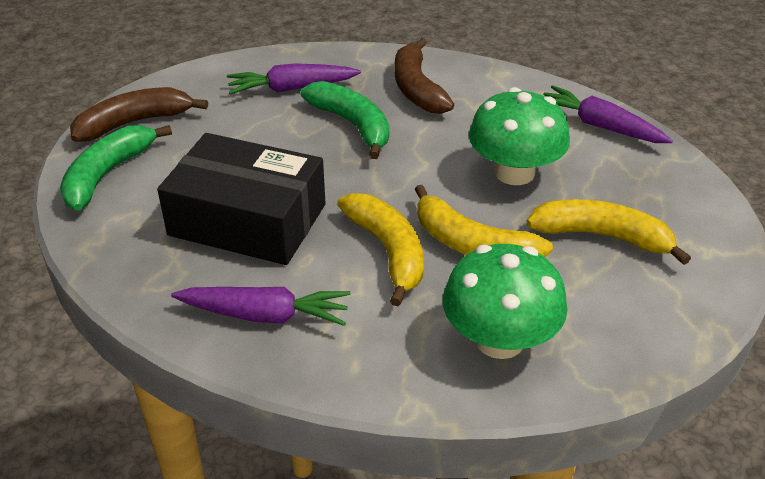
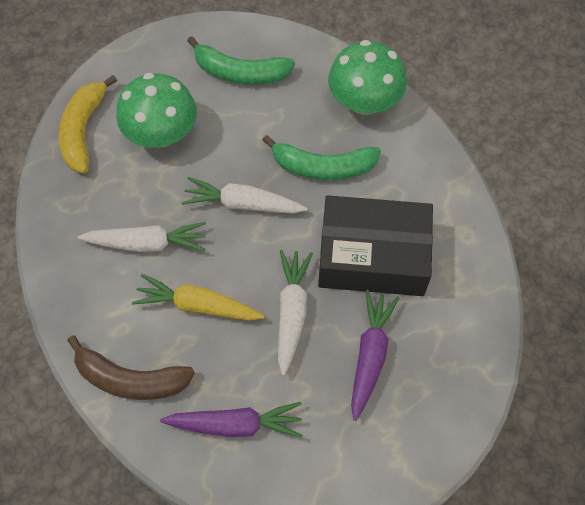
brown banana: [70,87,208,142] [394,38,454,114] = 2 -> [67,335,195,400] = 1
purple carrot: [171,287,351,326] [227,63,361,94] [543,85,673,143] = 3 -> [160,402,302,438] [351,290,399,421] = 2
white carrot: none = 0 -> [77,222,206,252] [181,177,308,214] [278,250,313,376] = 3
yellow banana: [337,193,424,306] [415,185,553,257] [526,199,691,265] = 3 -> [59,75,117,173] = 1
yellow carrot: none = 0 -> [132,274,265,321] = 1

